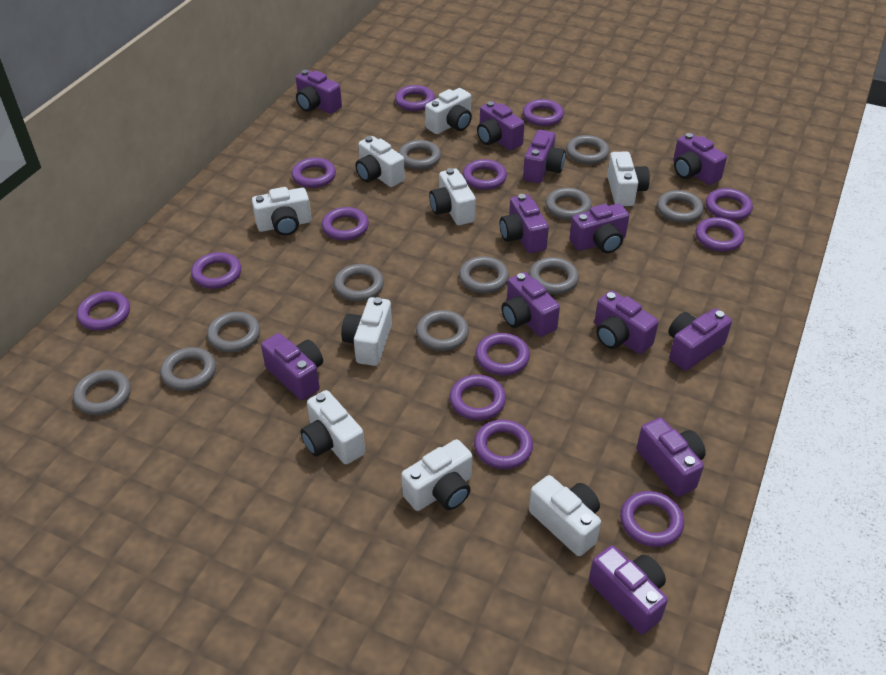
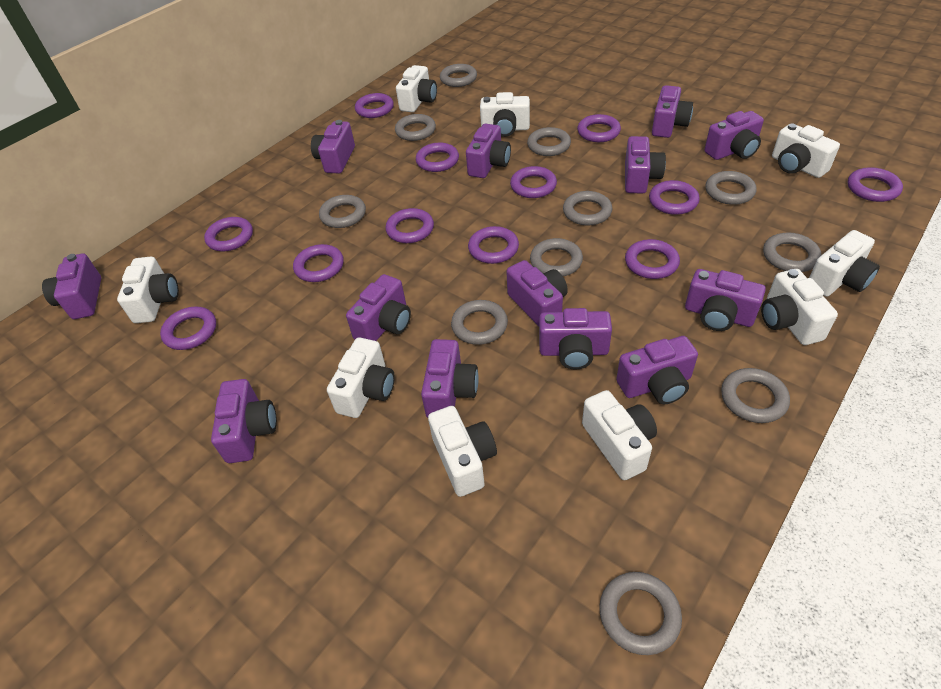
purple camera: [261,333,323,400] [296,70,342,114] [477,101,525,151] [500,194,549,253] [502,272,560,337] [523,130,566,183] [569,203,629,253] [589,545,668,635] [594,291,659,354] [636,418,706,497] [668,308,732,371] [673,133,727,185] = 12 -> [42,253,101,319] [211,379,277,463] [311,120,355,173] [346,274,411,341] [421,339,479,418] [466,123,511,178] [506,260,568,326] [539,308,612,369] [616,336,698,404] [625,136,666,194] [652,85,693,138] [685,269,766,331] [704,111,764,160] = 13
purple ring: [77,291,130,331] [191,252,241,289] [291,158,336,188] [322,207,369,241] [395,85,435,111] [450,375,506,420] [462,159,507,190] [474,420,533,469] [476,333,530,375] [523,99,564,126] [620,491,684,547] [695,217,744,252] [706,188,753,221] = 13 -> [160,307,216,350] [204,217,253,251] [293,244,344,282] [355,93,394,118] [385,208,434,243] [416,143,459,172] [468,226,519,264] [510,166,557,198] [577,114,621,142] [625,239,680,279] [649,180,700,215] [848,167,903,202] = 12

